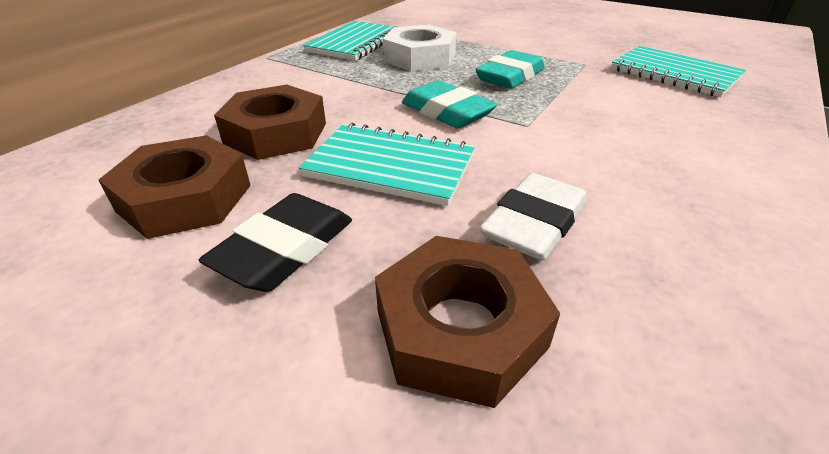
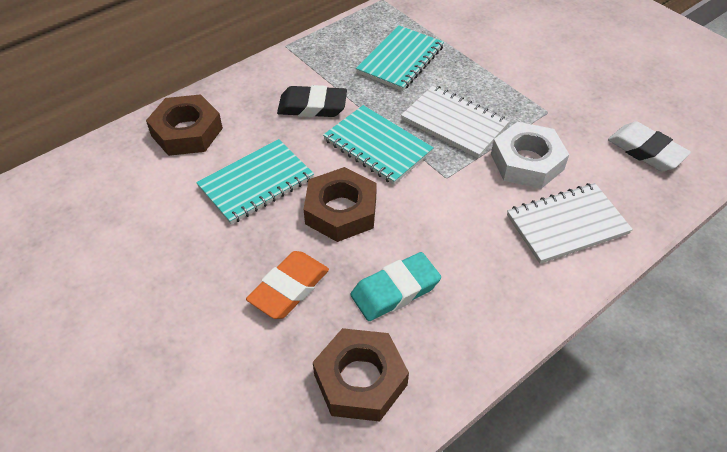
orange eraser: none = 0 -> [246,251,329,319] = 1
turquoise eraser: [402,80,498,129] [475,50,545,89] = 2 -> [350,252,441,321] = 1
white notebook: none = 0 -> [401,85,510,158] [507,183,633,264] = 2

